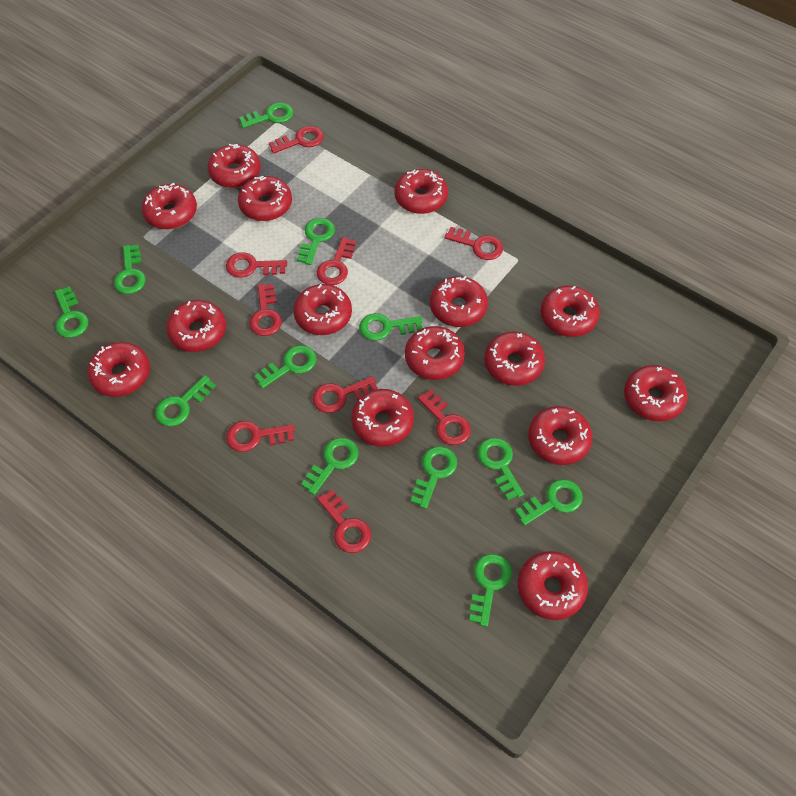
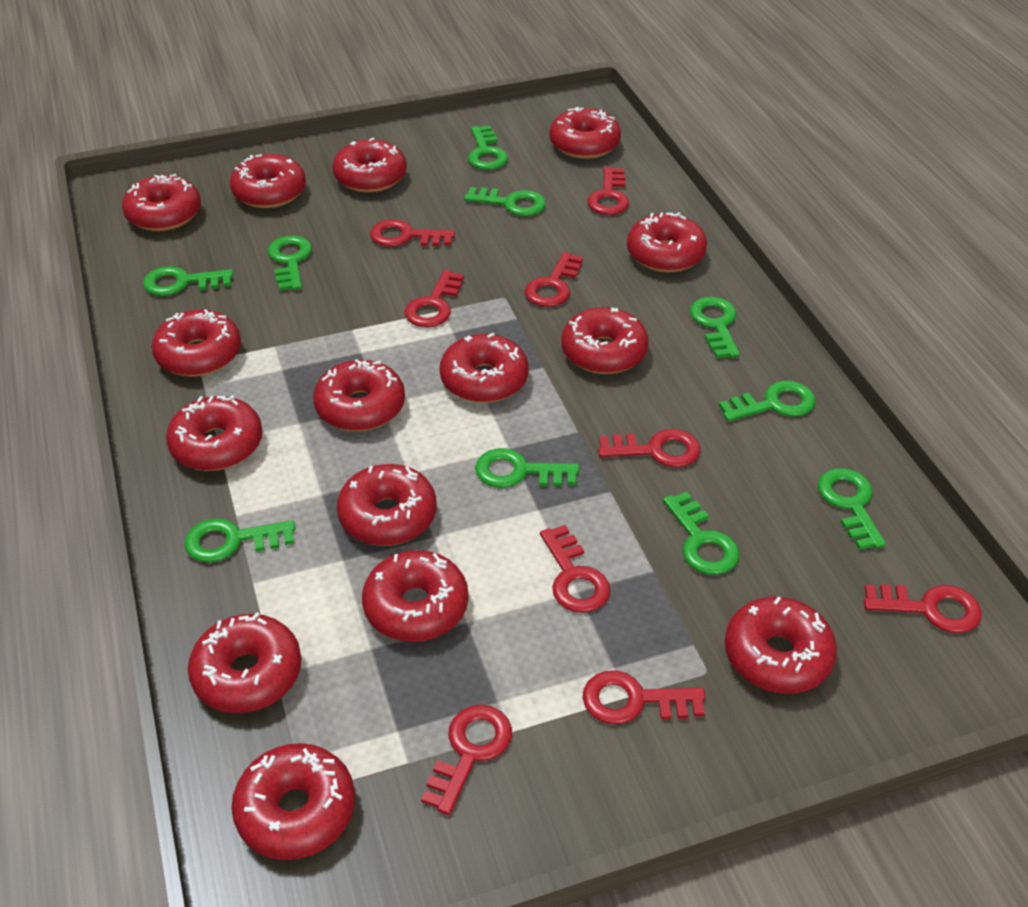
green key: [55,286,88,338] [114,245,146,294] [155,375,216,426] [239,103,293,128] [254,345,317,389] [297,218,335,265] [301,438,359,495] [359,313,422,341] [410,446,457,509] [469,554,512,627] [477,438,524,500] [515,479,583,526] = 12 -> [143,266,233,296] [185,518,295,563] [268,236,312,291] [464,187,546,216] [468,126,508,170] [475,448,579,488] [663,492,740,575] [690,297,740,358] [719,381,815,422] [818,468,886,550] = 10

